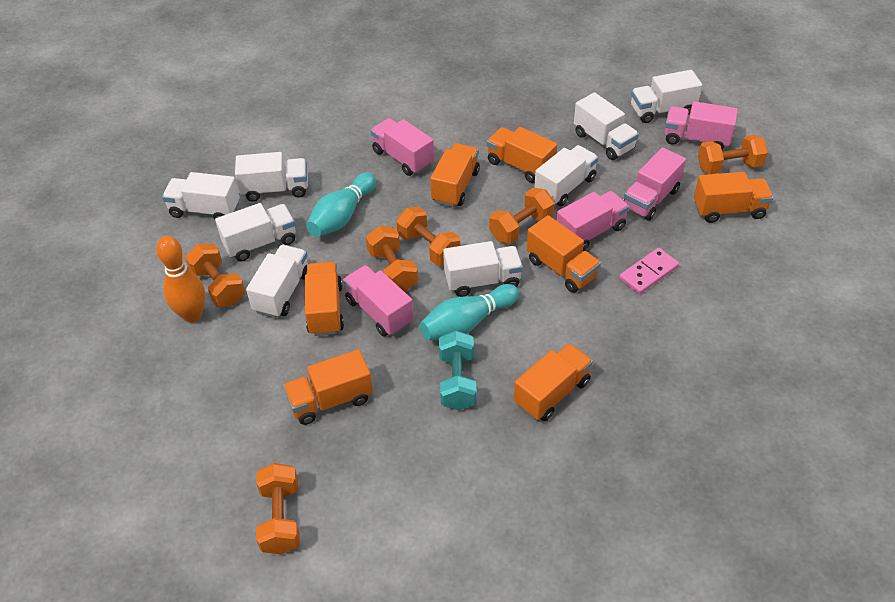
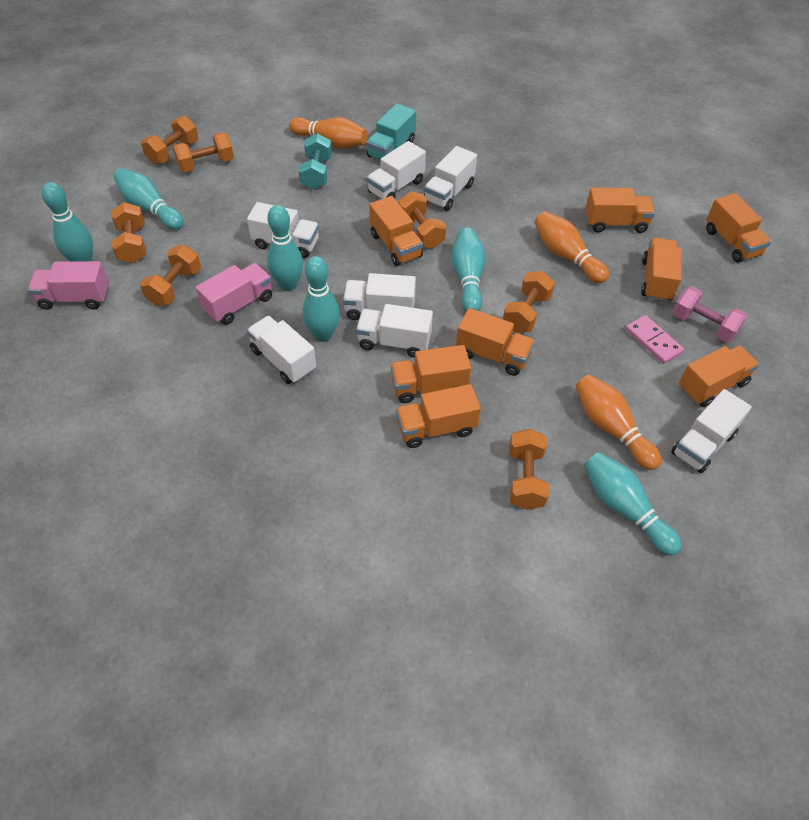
orange bowling pin: [156,236,205,323] = 1 -> [289,117,368,149] [534,211,609,283] [576,374,662,470] = 3
orange dumbbell: [185,243,245,307] [256,463,300,554] [366,226,418,292] [396,207,460,266] [489,188,555,244] [698,135,768,174] = 6 -> [111,202,146,263] [140,245,201,306] [141,116,198,164] [173,133,234,172] [398,191,446,249] [503,271,555,332] [509,429,549,510] = 7
orange truck: [283,349,373,425] [305,262,344,336] [430,143,480,207] [487,127,557,183] [514,343,593,421] [527,215,601,293] [694,172,773,223] = 7 -> [369,196,423,266] [391,345,471,403] [396,384,481,448] [456,308,535,376] [585,188,655,233] [641,238,682,302] [679,345,759,407] [706,193,771,263] = 8
pink dumbbell: none = 0 -> [672,286,747,343] = 1
pink truck: [343,265,414,337] [371,118,434,176] [557,191,629,251] [623,147,686,221] [664,101,738,150] = 5 -> [28,261,109,310] [196,263,272,325] = 2
turquoise bowling pin: [306,172,376,237] [420,284,519,340] = 2 -> [42,182,93,261] [114,168,184,230] [267,205,303,291] [302,256,340,342] [451,227,485,312] [584,452,682,556] = 6
turquoise truck: none = 0 -> [366,103,416,161] = 1
white truck: [162,172,240,220] [215,203,296,262] [235,152,308,202] [246,245,308,318] [443,241,523,297] [534,145,598,206] [574,92,639,160] [631,70,702,123] = 8 -> [247,202,319,258] [247,316,316,384] [343,273,416,320] [356,304,433,358] [367,141,426,199] [424,146,477,211] [671,389,752,473] = 7

